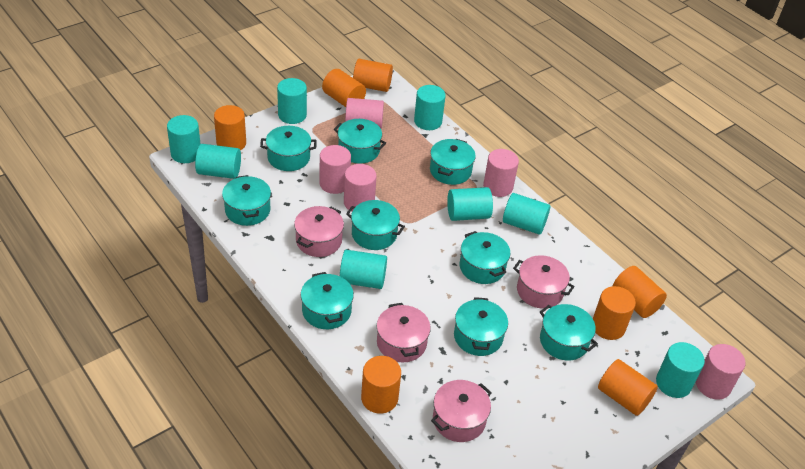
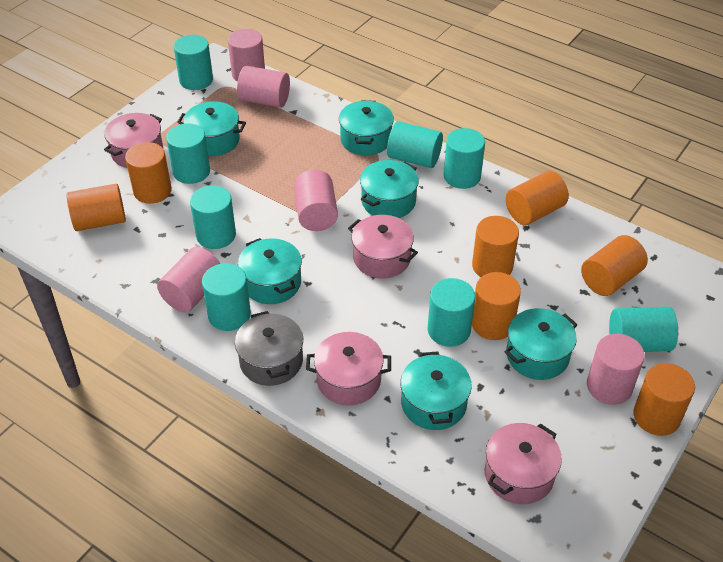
grey pot: none = 0 -> [235,311,303,386] = 1
turquoise pot: [222,175,271,226] [260,126,317,171] [301,272,354,329] [334,119,386,164] [346,200,405,250] [430,139,476,185] [454,297,508,356] [460,231,510,284] [540,304,598,360] = 9 -> [177,101,246,156] [238,238,302,304] [339,100,394,155] [360,160,419,218] [400,351,472,430] [505,308,578,380] = 6

